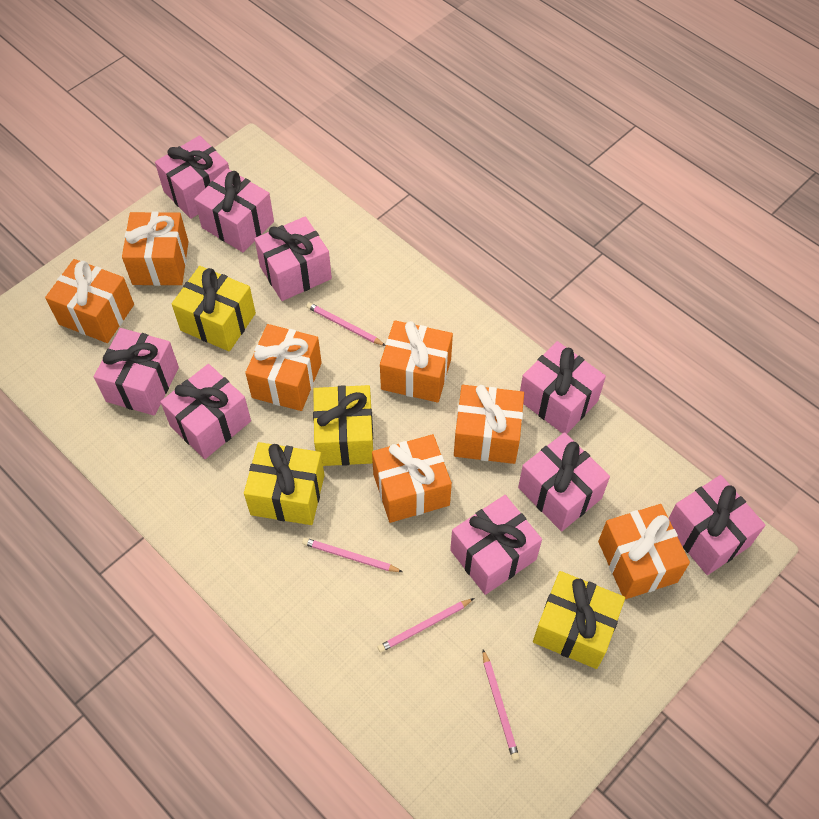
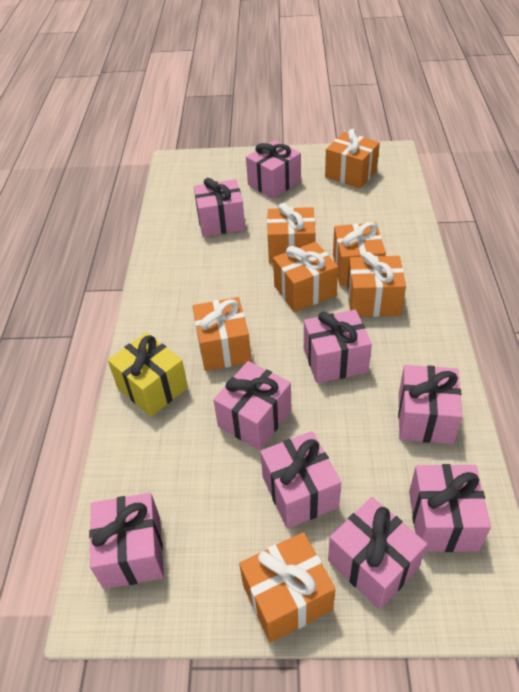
pink pencil: [302,538,403,572] [306,302,385,346] [377,598,474,653] [483,649,520,761] = 4 -> none = 0
yellow gift: [172,266,256,351] [244,442,325,525] [313,385,373,466] [533,571,625,669] = 4 -> [108,332,188,417] = 1

